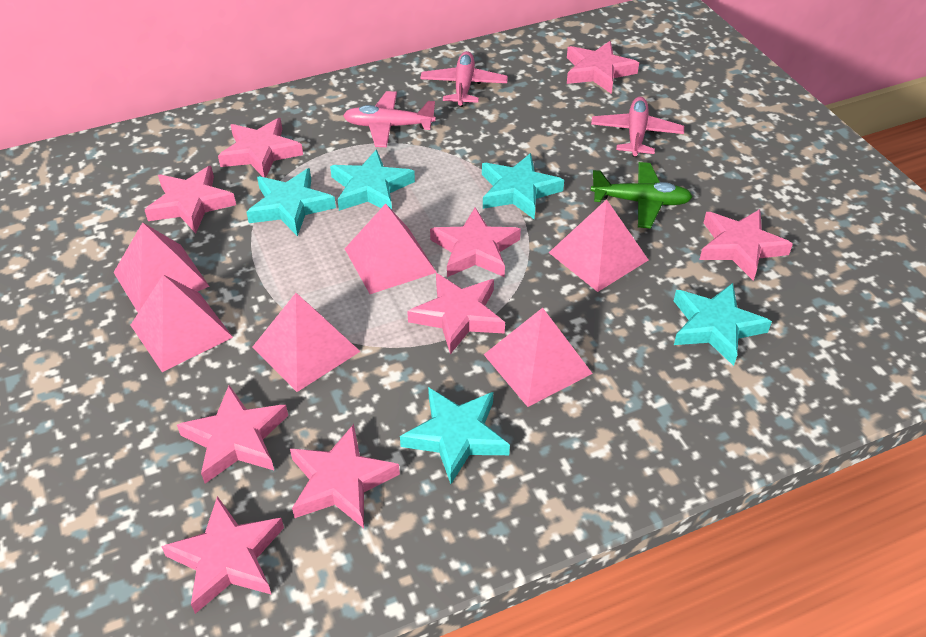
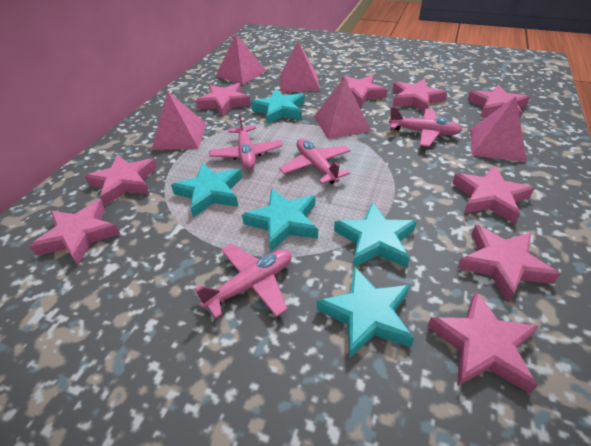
green plane: [591,162,693,228] = 1 -> none = 0
pink plane: [343,91,436,147] [420,51,508,107] [591,97,684,157] = 3 -> [195,244,292,319] [209,113,283,169] [279,138,351,184] [389,106,462,147] = 4
pink pyramid: [113,222,210,312] [131,274,233,372] [253,293,361,392] [345,204,437,294] [484,308,593,407] [549,199,648,292] = 6 -> [152,91,206,150] [216,34,266,85] [280,42,320,92] [314,78,371,139] [470,96,527,162] = 5

